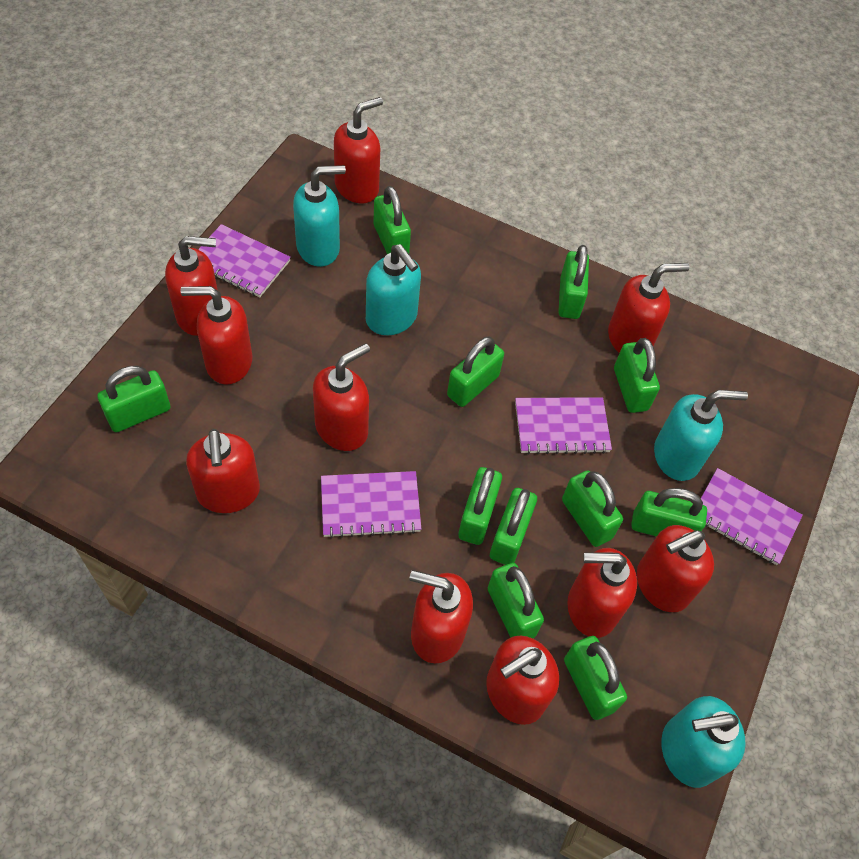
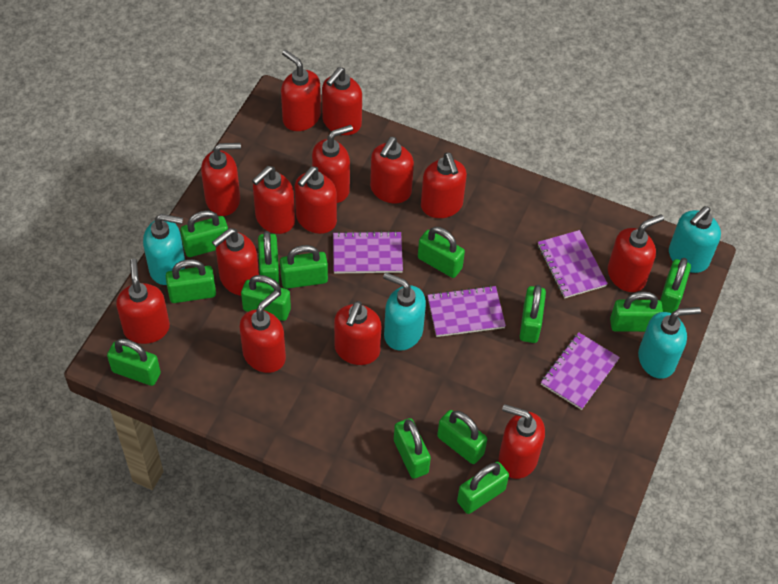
green padlock: [97,366,170,432] [373,186,411,254] [447,337,504,407] [458,467,502,545] [488,563,544,638] [490,488,537,565] [558,245,589,319] [562,470,623,547] [564,636,627,720] [614,338,660,413] [631,488,707,537] = 11 -> [107,339,161,386] [166,259,216,303] [180,210,228,257] [241,275,291,321] [258,231,280,285] [280,245,328,289] [394,418,431,479] [418,227,465,278] [437,410,487,464] [457,462,509,514] [520,285,546,343] [610,291,663,332] [660,258,691,313] = 13
red soap dispenser: [165,236,218,336] [181,286,252,385] [186,429,260,513] [313,343,370,451] [334,97,383,204] [409,570,473,663] [486,636,559,725] [567,548,637,638] [608,263,690,353] [637,525,714,612] = 10 -> [116,259,170,344] [201,143,241,216] [212,228,259,296] [239,290,286,373] [252,166,295,234] [281,50,321,131] [295,167,337,234] [312,125,353,203] [322,67,362,135] [334,301,381,365] [370,137,414,203] [421,152,467,218] [499,404,545,479] [608,214,664,292] = 14

